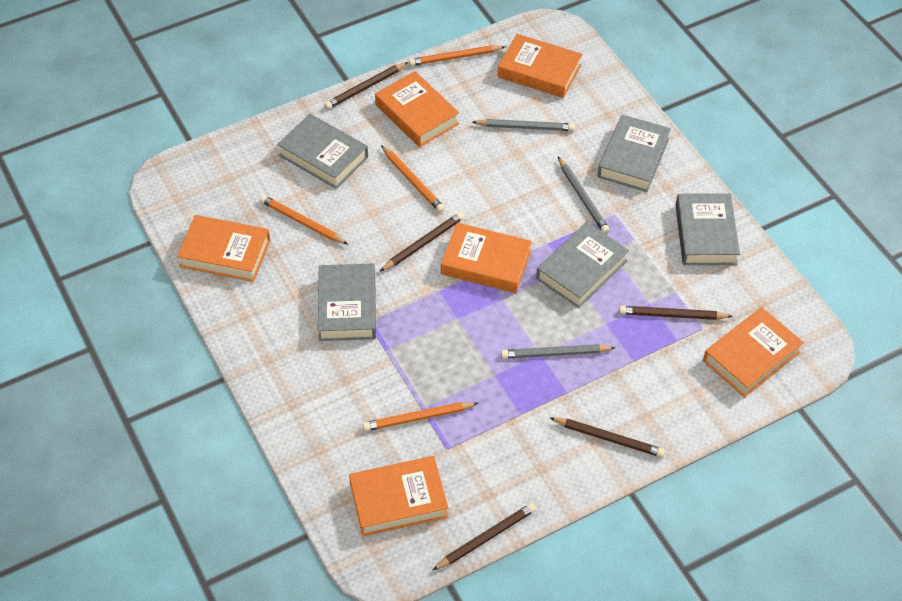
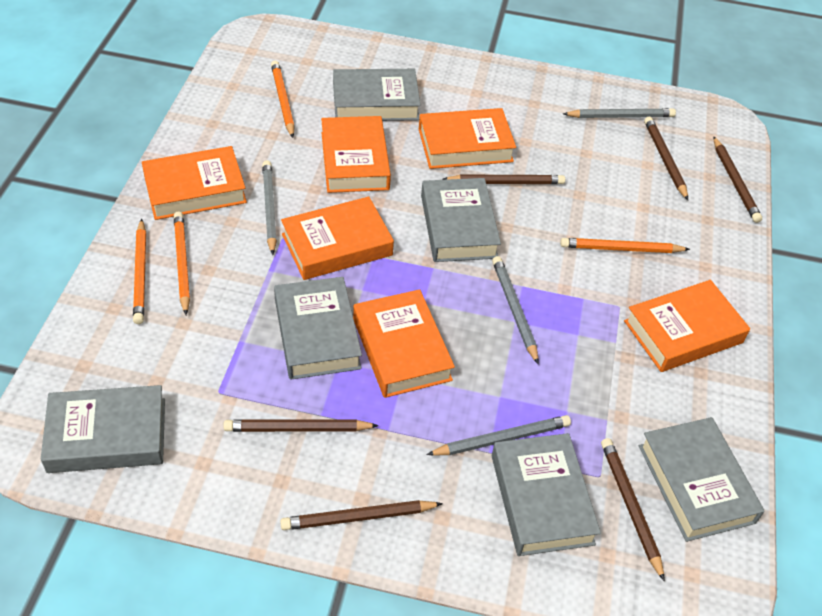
brown pencil: [324,62,408,109] [379,212,465,272] [432,503,536,571] [550,417,665,457] [619,306,733,320] = 5 -> [223,420,379,432] [280,500,443,530] [442,175,565,184] [601,438,665,582] [644,117,688,200] [714,137,762,223] = 6
grey book: [277,114,368,189] [318,264,376,341] [536,222,629,308] [598,114,671,192] [675,193,740,265] = 5 -> [41,385,165,473] [274,277,362,380] [333,69,421,121] [421,178,501,262] [492,433,601,556] [639,417,764,542] = 6
grey pencil: [472,119,575,131] [501,344,616,359] [558,157,610,234] = 3 -> [262,160,277,255] [426,415,571,456] [492,256,539,365] [563,108,676,118] = 4

